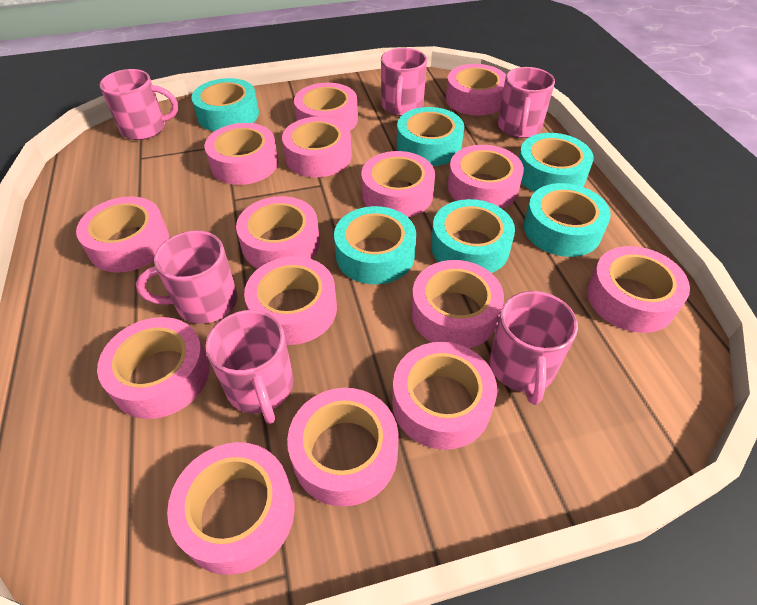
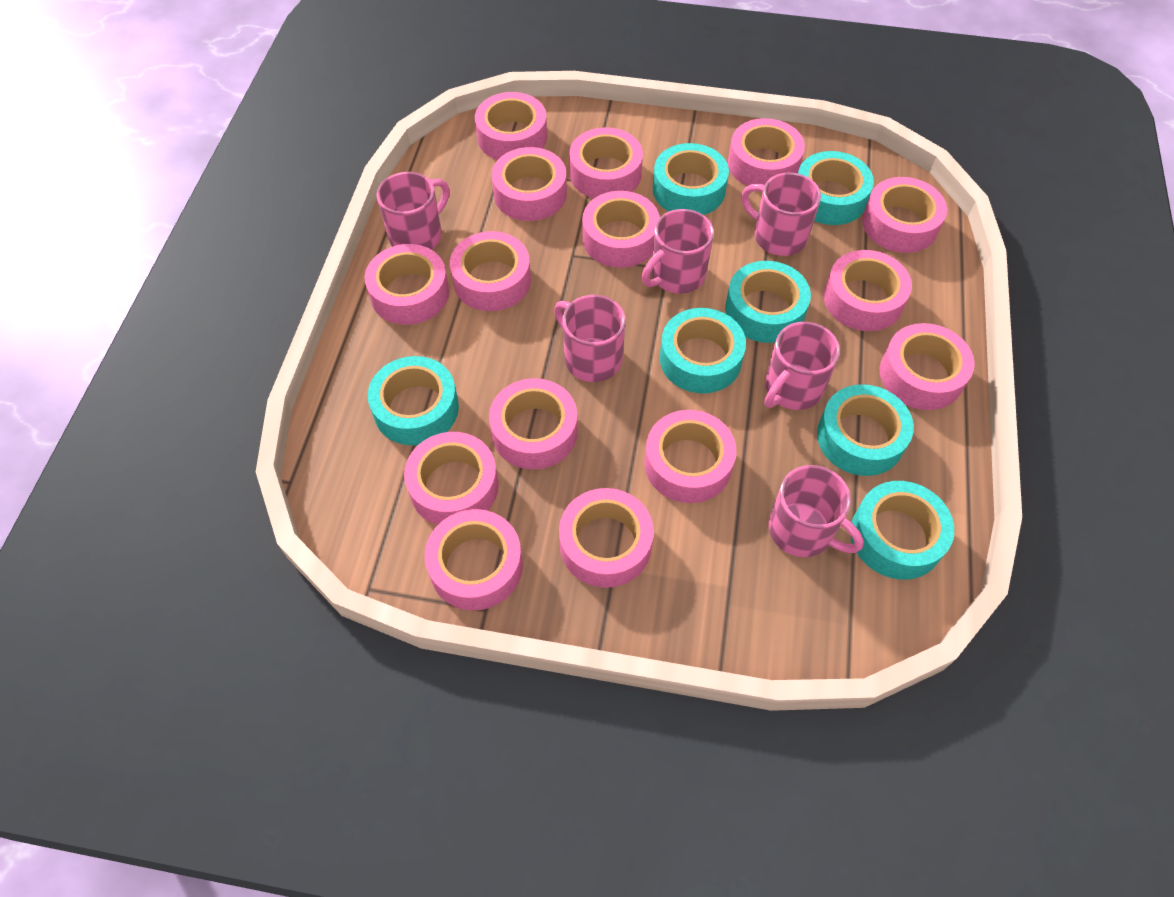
turquoise tape: [191,78,259,131] [334,206,416,284] [397,107,464,166] [431,199,515,273] [519,133,594,192] [524,183,611,257] = 6 -> [368,356,459,445] [653,143,729,215] [660,308,746,393] [725,261,811,343] [798,151,874,225] [817,384,914,476] [851,481,954,580] = 7

